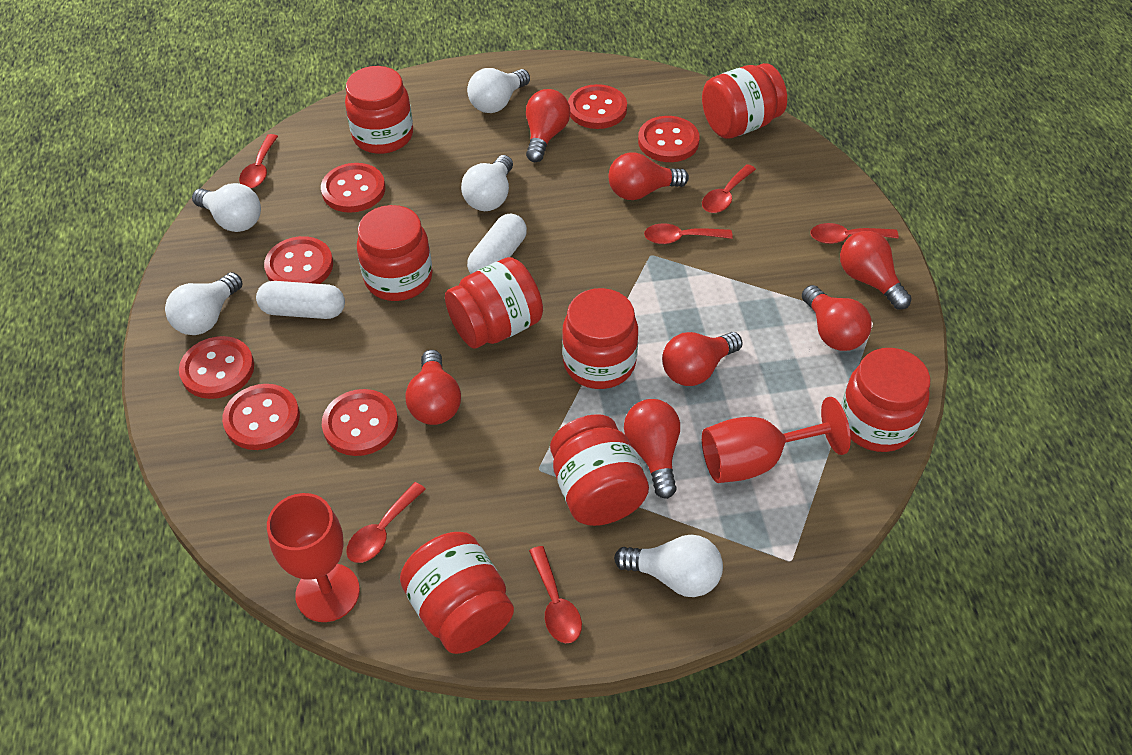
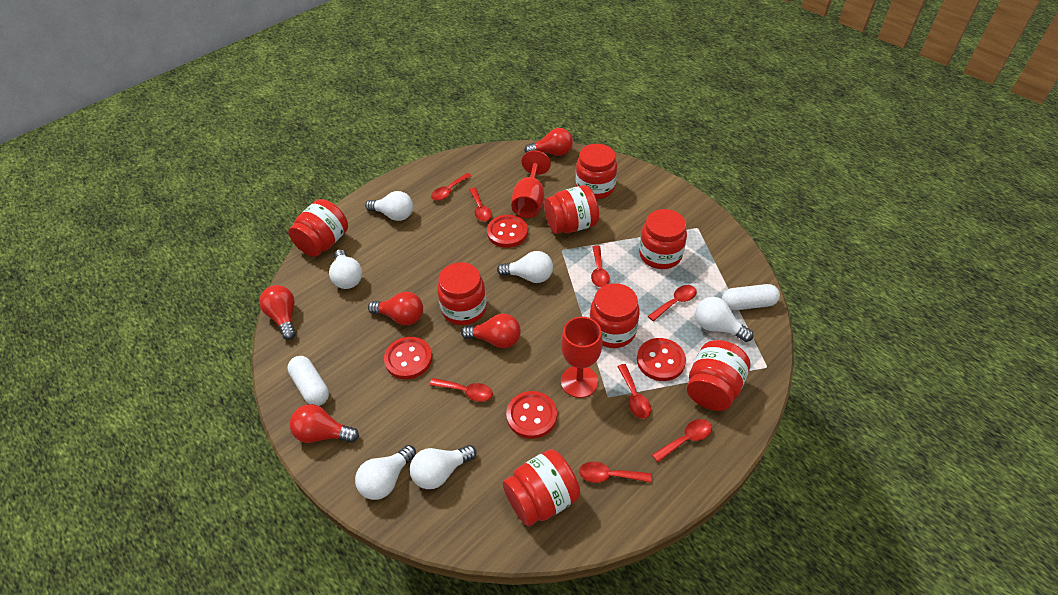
red button: [179,336,254,399] [222,384,300,450] [264,236,333,284] [321,163,385,213] [322,389,398,456] [568,84,627,129] [638,116,700,162] = 7 -> [384,337,432,379] [487,215,528,248] [506,391,557,439] [637,338,686,381] = 4
red light bulb: [406,350,461,425] [526,89,570,162] [608,152,689,200] [624,399,680,499] [662,332,743,386] [802,285,872,351] [840,231,912,309] = 7 -> [259,285,296,340] [290,404,359,443] [368,292,423,325] [461,314,521,348] [524,128,573,156] = 5
red spoon: [239,134,278,188] [346,482,426,563] [529,546,582,643] [644,223,733,244] [702,164,756,213] [810,223,899,244] = 6 -> [430,378,493,402] [431,173,472,201] [469,188,492,221] [579,462,652,483] [591,245,610,287] [617,364,651,419] [648,285,697,321] [652,419,712,462] = 8
white light bulb: [165,272,243,335] [192,183,261,232] [461,155,513,211] [467,68,530,113] [614,535,723,597] = 5 -> [329,249,362,289] [355,445,416,500] [365,191,413,221] [410,445,477,489] [497,251,553,283] [695,297,753,342] = 6

